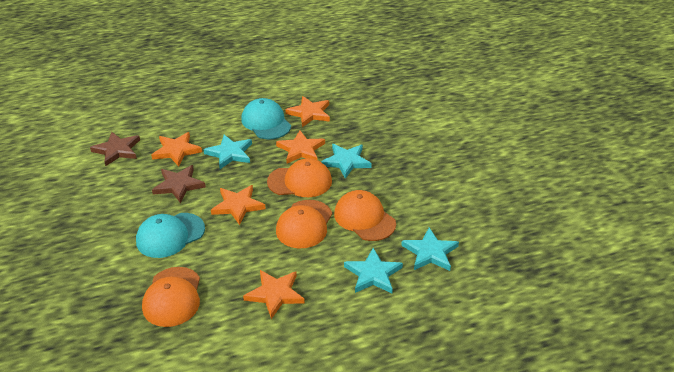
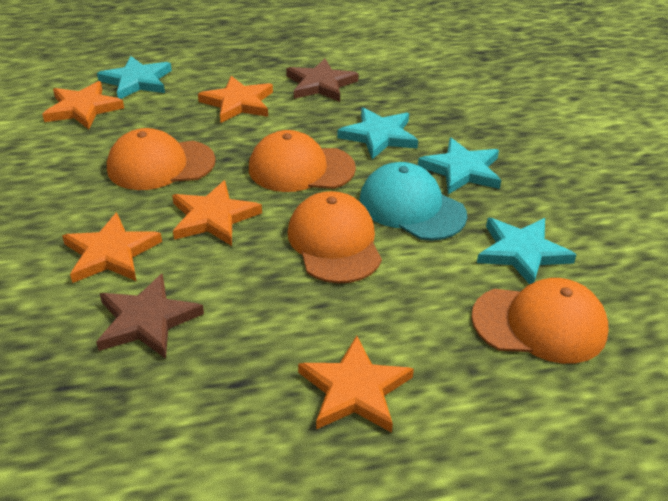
turquoise cap: [136,213,205,258] [241,98,291,139] = 2 -> [359,162,467,240] = 1

